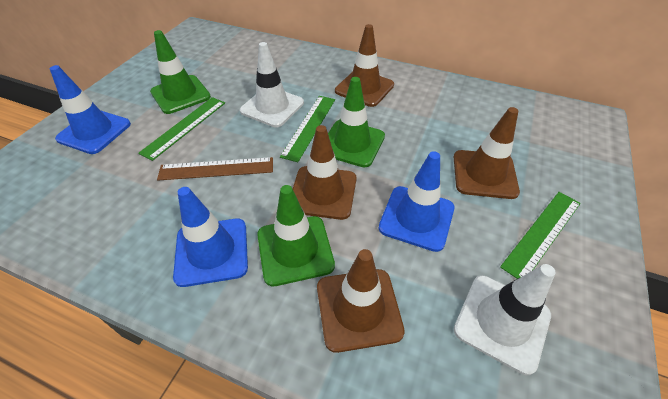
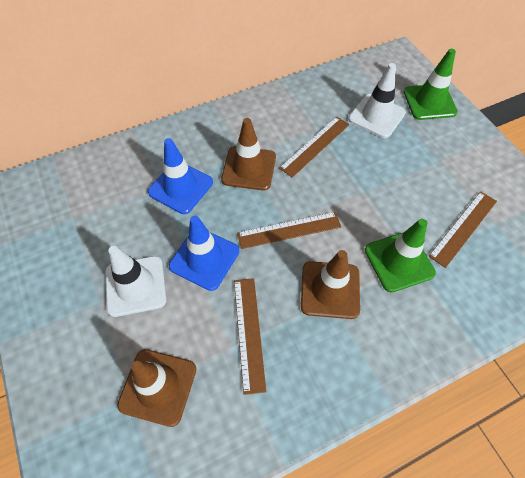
blue traffic cone: [50,65,131,154] [173,187,248,287] [379,151,455,252] = 3 -> [148,138,213,214] [169,216,239,291] = 2
brown ruler: [157,157,273,181] = 1 -> [234,278,266,395] [237,212,341,249] [279,116,349,178] [429,191,497,268] = 4
brown traffic cone: [293,125,356,220] [317,249,405,353] [335,24,394,107] [454,107,520,199] = 4 -> [117,349,196,427] [221,118,276,191] [301,250,360,319] = 3
green ruler: [138,97,225,161] [280,96,335,162] [500,192,581,279] = 3 -> none = 0
green traffic cone: [150,30,211,114] [257,185,335,286] [328,77,385,168] = 3 -> [365,219,436,292] [404,49,458,120] = 2

